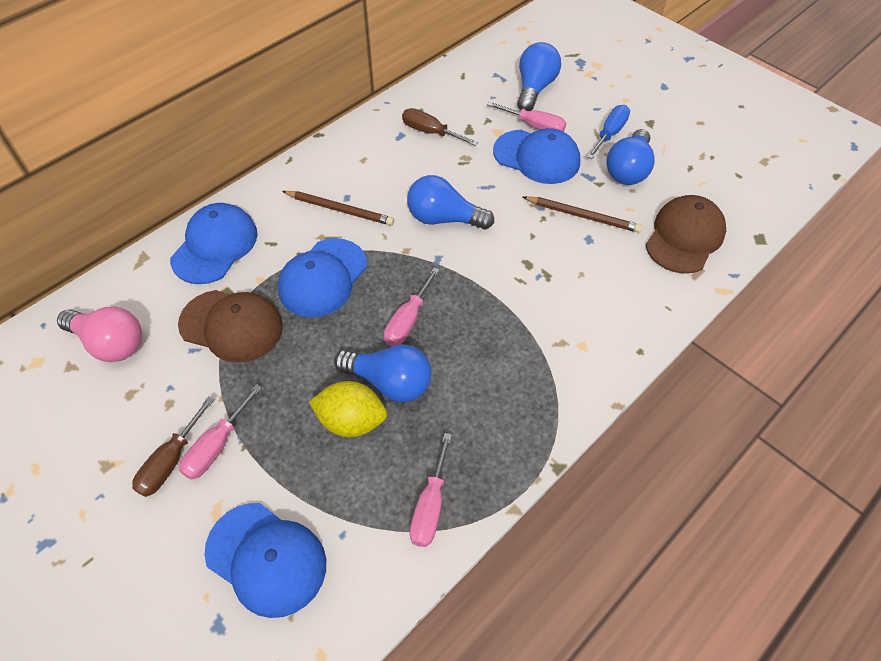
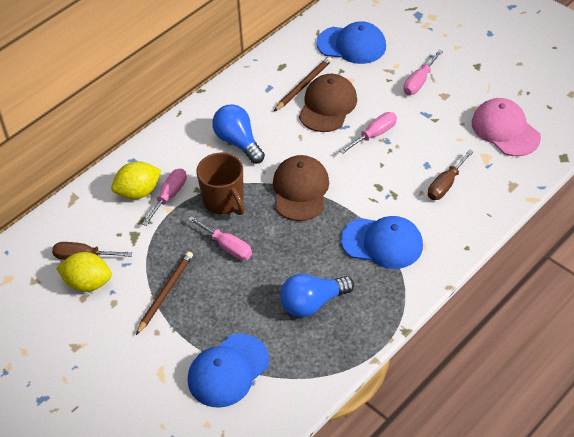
blue cap: [170,203,258,284] [205,503,326,618] [278,238,367,317] [493,128,580,184] = 4 -> [188,334,269,408] [316,21,386,64] [341,216,423,269] = 3
blue light bulb: [334,344,432,402] [407,175,494,229] [517,42,561,111] [606,129,655,185] = 4 -> [212,104,265,164] [280,274,354,317] = 2
blue screwdriver: [587,105,630,159] = 1 -> none = 0
brown mug: none = 0 -> [196,153,245,215] = 1
pink cap: none = 0 -> [472,98,541,156] = 1
pink light bulb: [57,306,142,362] = 1 -> none = 0
yellow lemon: [309,381,387,437] = 1 -> [56,252,112,292] [111,161,161,199] = 2

